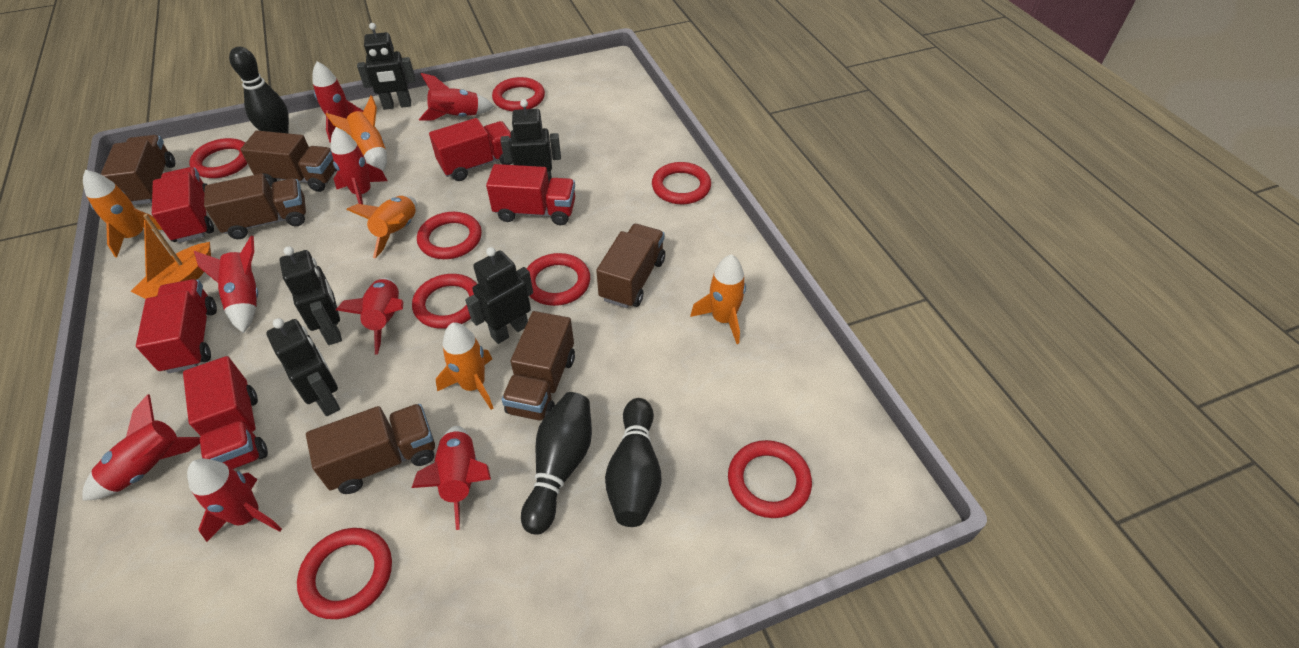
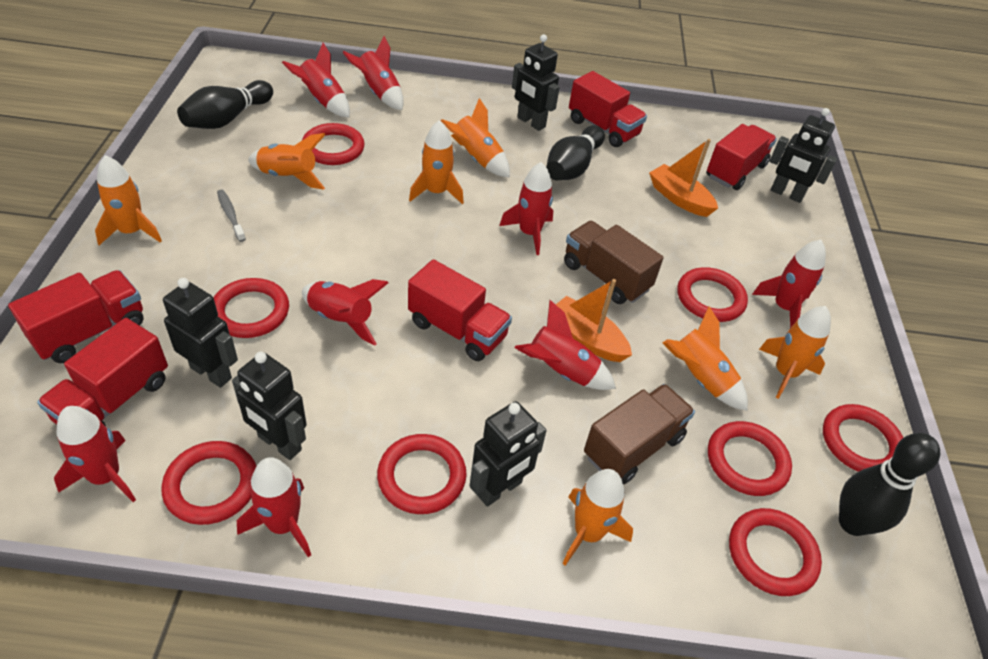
brown truck: [101,135,175,205] [204,174,306,239] [240,130,337,192] [306,404,435,494] [502,311,575,420] [596,224,665,308] = 6 -> [564,221,663,304] [584,384,695,484] = 2
grey toothbrush: none = 0 -> [217,189,246,242] = 1
orange boat: [131,214,211,299] = 1 -> [556,279,632,362] [649,139,718,217] = 2
orange rocket: [83,170,163,257] [326,95,387,171] [346,196,417,258] [436,322,493,410] [690,254,746,344] = 5 -> [95,155,162,245] [248,133,326,190] [409,120,464,204] [441,98,510,177] [562,469,633,566] [663,306,748,411] [759,306,831,399] = 7

